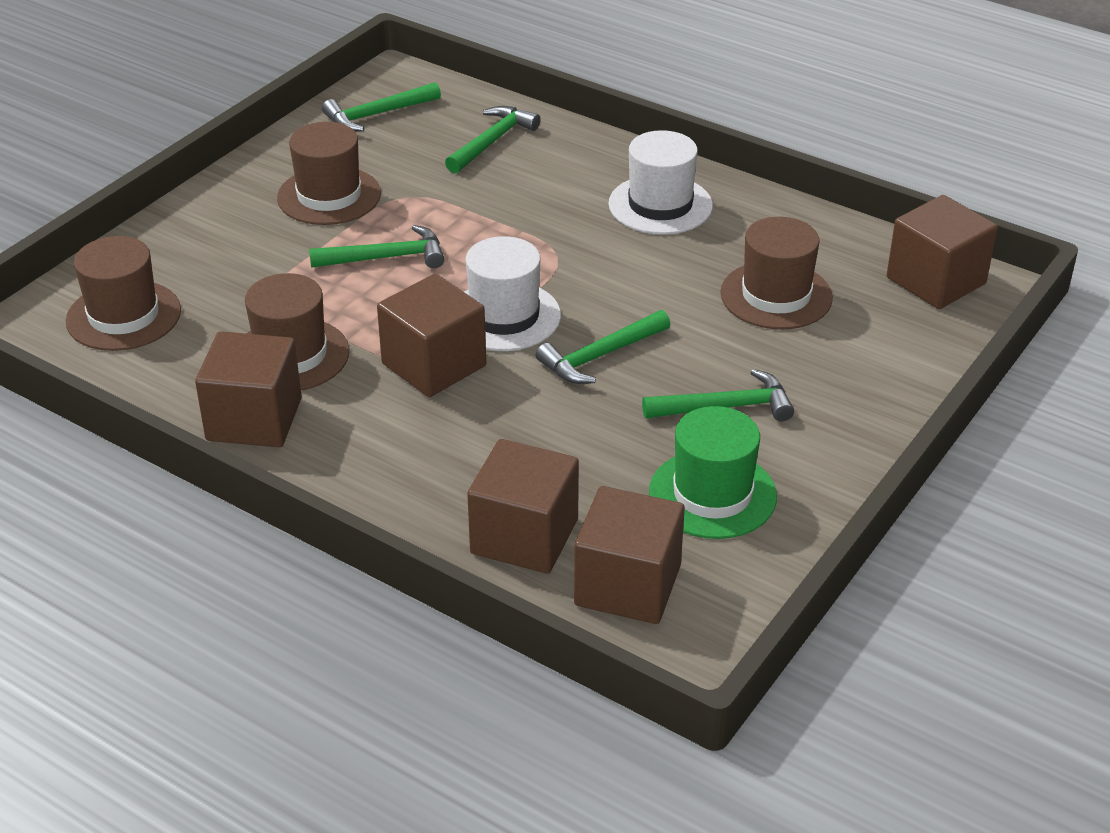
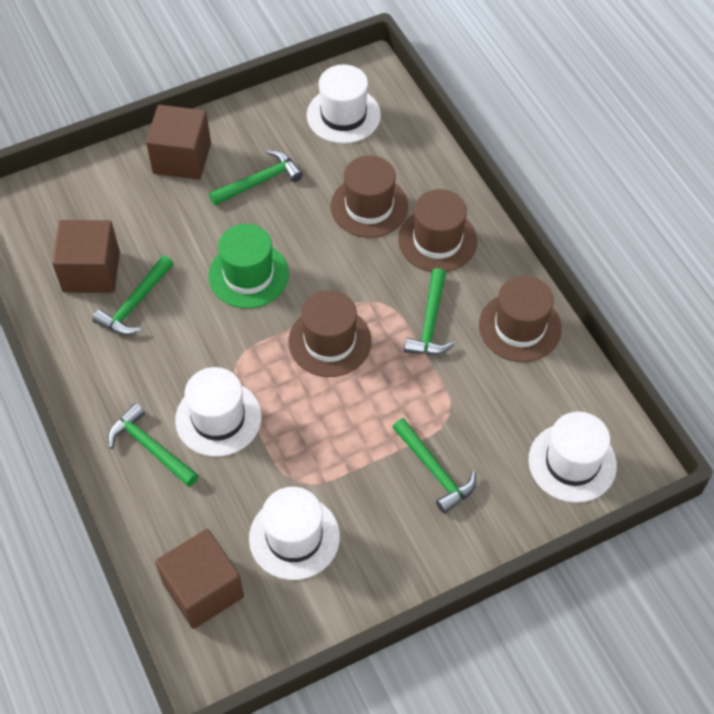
brown cube: [195,331,302,447] [377,274,486,397] [467,439,579,574] [574,486,685,624] [887,195,998,309] = 5 -> [52,220,120,293] [146,105,211,180] [155,529,244,629] = 3
white hat: [464,236,561,351] [608,130,713,235] = 2 -> [175,367,262,457] [249,487,340,580] [307,64,381,144] [529,412,617,503] = 4

